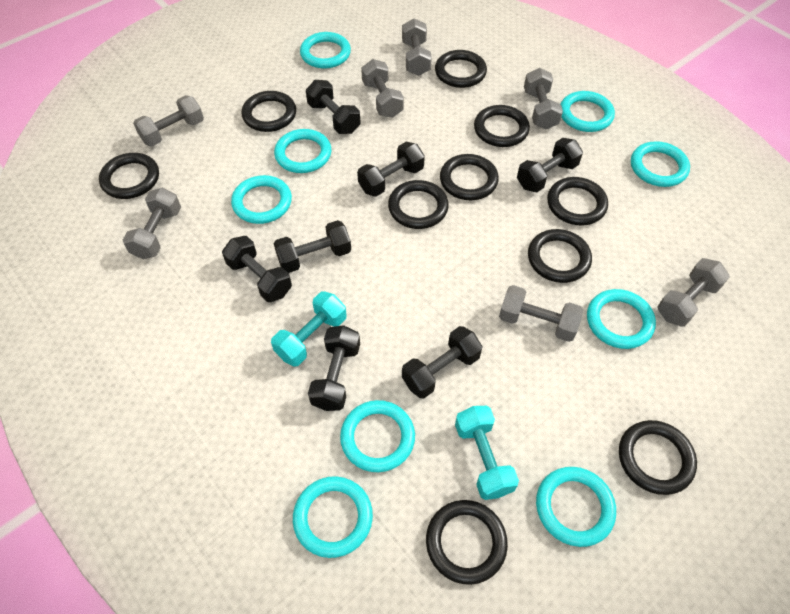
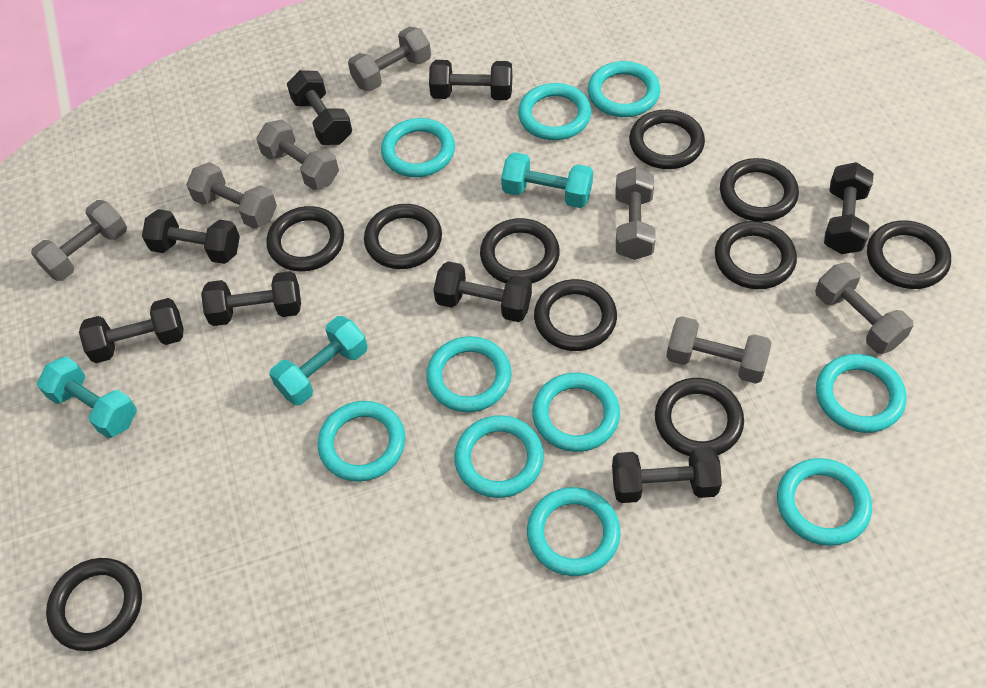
black dumbbell: [222,236,292,302] [274,220,351,273] [306,80,361,134] [308,325,360,411] [357,142,425,197] [402,326,483,398] [517,138,583,192] = 7 -> [79,298,184,363] [142,209,240,264] [201,271,301,326] [287,70,352,145] [429,60,512,100] [434,261,532,322] [612,446,722,503] [824,162,874,254] = 8
turquoise dumbbell: [271,291,347,367] [455,406,519,500] = 2 -> [37,356,137,438] [269,316,368,405] [501,152,593,208] = 3
turquoise ring: [231,175,292,224] [274,129,332,173] [293,476,373,558] [300,32,351,69] [340,400,415,472] [536,467,616,547] [561,91,615,132] [587,289,656,349] [631,141,690,187] = 9 -> [318,401,405,482] [381,118,455,177] [426,336,512,412] [455,415,544,498] [518,83,591,140] [527,487,621,576] [532,373,620,452] [588,61,660,117] [777,458,872,546] [816,354,906,433] = 10

